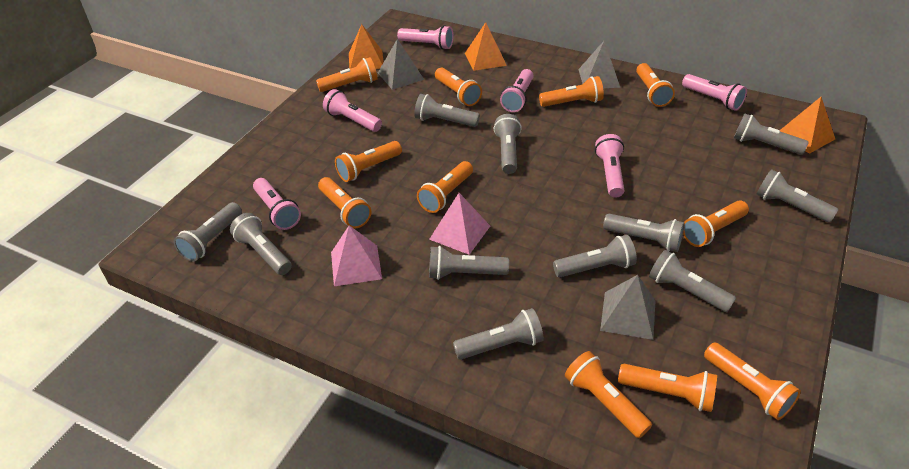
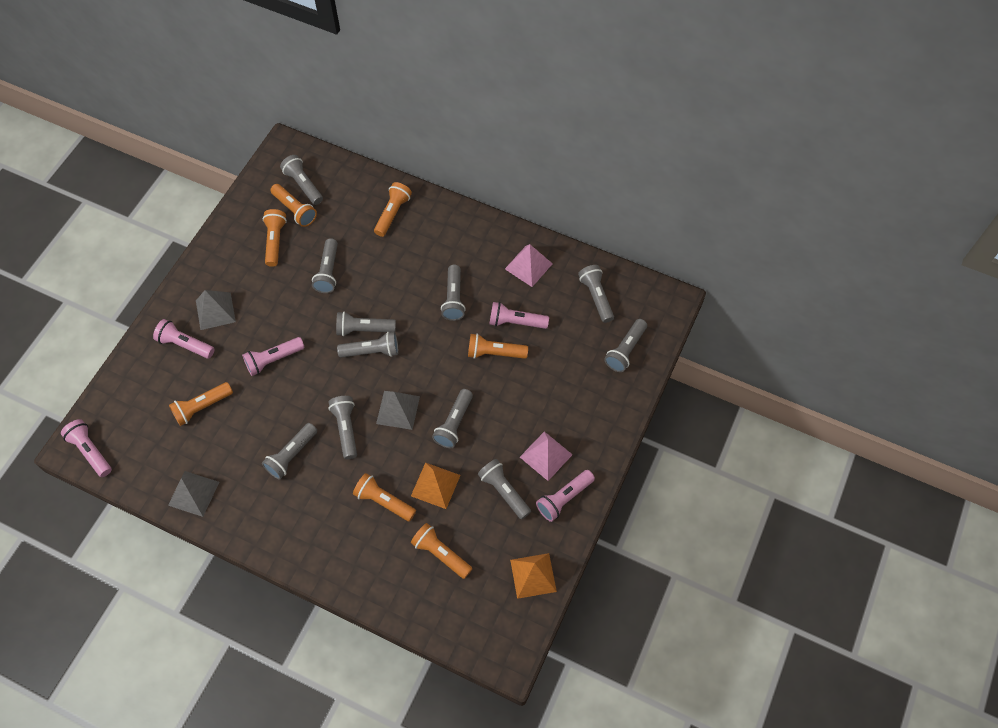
orange flashlight: [316,57,378,92] [318,177,371,228] [335,141,402,182] [417,161,473,213] [435,68,482,106] [539,76,604,107] [565,351,652,438] [618,364,717,412] [636,63,675,107] [683,200,749,247] [704,342,801,420] = 11 -> [169,382,233,426] [263,209,287,267] [270,184,317,227] [353,473,416,521] [374,182,412,237] [411,523,472,579] [468,334,528,359] = 7
orange pyramid: [349,24,384,69] [465,22,507,71] [780,97,835,154] = 3 -> [411,462,461,509] [510,553,557,599] = 2
pink flashlight: [253,178,301,230] [323,89,382,132] [397,25,453,50] [500,69,534,112] [595,134,624,198] [682,74,747,111] = 6 -> [61,419,112,477] [153,319,215,359] [242,337,305,376] [489,302,549,329] [536,470,595,522] = 5

